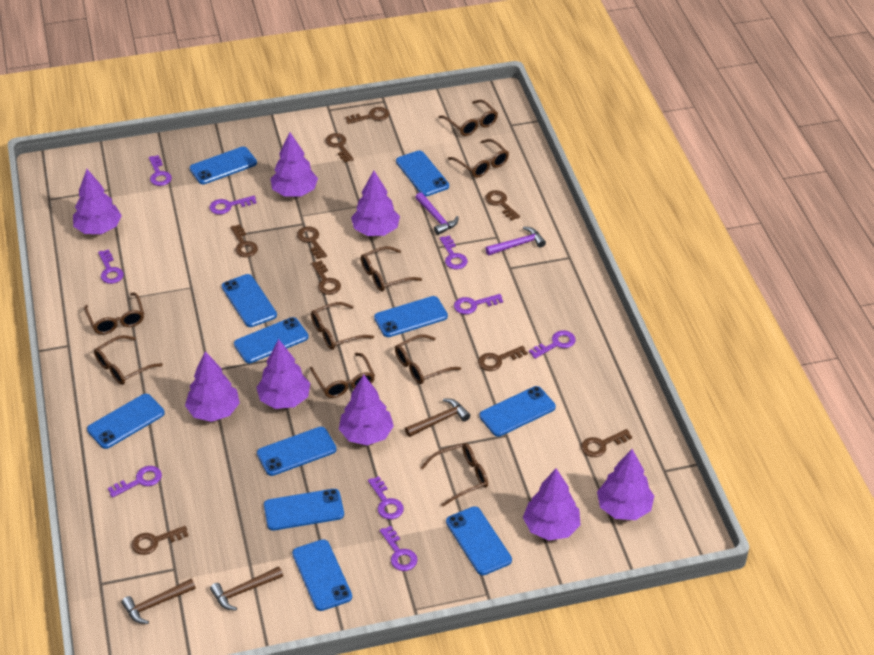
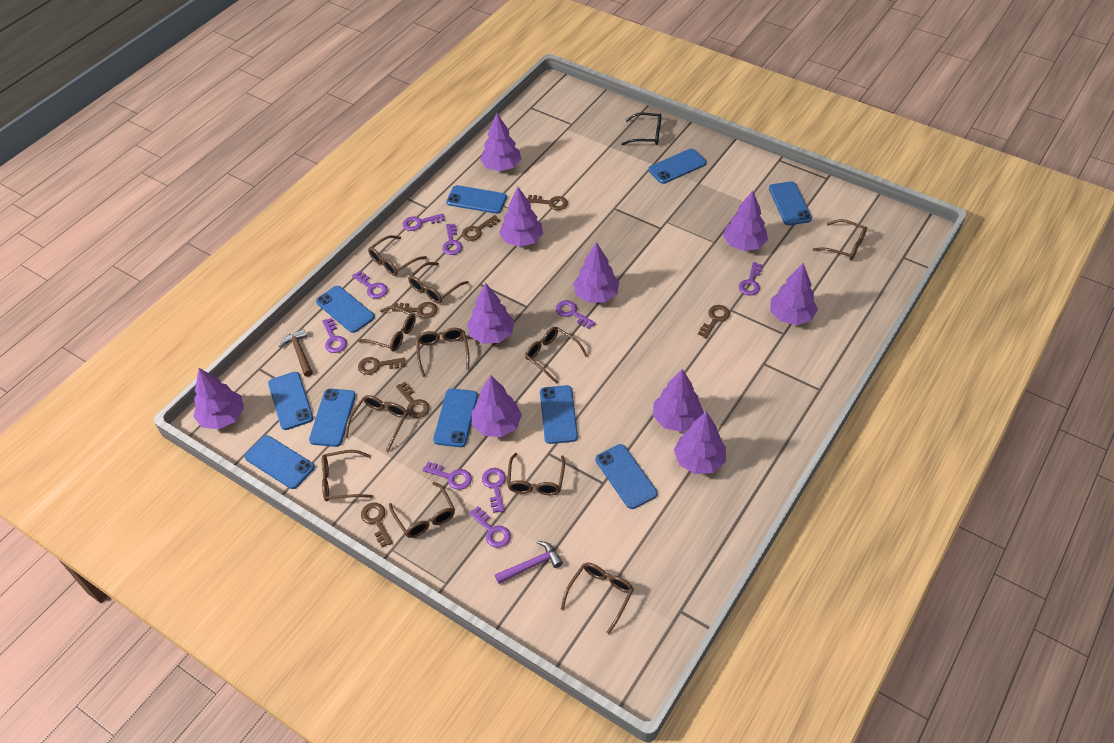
black glasses: none = 0 -> [621,113,661,145] = 1
blue phone: [87,394,165,449] [190,147,257,184] [222,274,277,327] [234,317,309,363] [257,427,337,476] [264,489,344,531] [292,539,352,611] [374,296,448,337] [396,150,449,196] [446,506,512,575] [479,386,556,437] = 11 -> [245,435,315,489] [268,372,313,430] [309,389,356,447] [316,286,375,333] [433,388,478,447] [446,185,507,214] [540,385,578,444] [595,444,658,509] [648,148,707,184] [769,181,812,225] = 10
brown glasses: [84,293,144,334] [94,335,163,385] [310,353,375,398] [311,302,374,350] [361,246,422,291] [395,334,461,384] [420,443,488,507] [439,99,498,136] [448,139,509,178] = 9 -> [322,450,374,501] [345,395,408,452] [358,306,416,352] [368,235,427,276] [389,482,455,538] [408,262,469,304] [416,328,469,377] [507,453,565,495] [525,327,588,384] [561,563,634,634] [813,219,867,260] = 11
brown hammer: [122,579,196,624] [210,566,283,611] [405,398,470,437] = 3 -> [279,329,313,377] = 1
brown key: [131,526,188,555] [230,224,258,257] [297,227,327,259] [311,260,341,295] [325,133,354,163] [345,107,390,124] [478,346,527,371] [485,190,520,221] [581,429,632,457] = 9 -> [358,357,405,375] [361,503,393,547] [392,302,437,318] [396,382,430,418] [462,215,500,241] [527,195,568,210] [698,305,730,339] = 7
purple hammer: [415,192,459,235] [485,227,546,255] = 2 -> [495,541,563,584] = 1
purple tree: [73,169,122,234] [185,351,240,422] [256,339,310,409] [270,132,318,197] [339,375,394,445] [351,171,400,236] [523,468,581,540] [597,449,654,520] = 8 -> [193,368,244,429] [467,283,515,344] [472,375,522,437] [480,113,521,171] [499,187,543,247] [573,242,619,303] [653,369,704,432] [674,412,726,474] [723,190,768,251] [770,263,818,325] = 10

